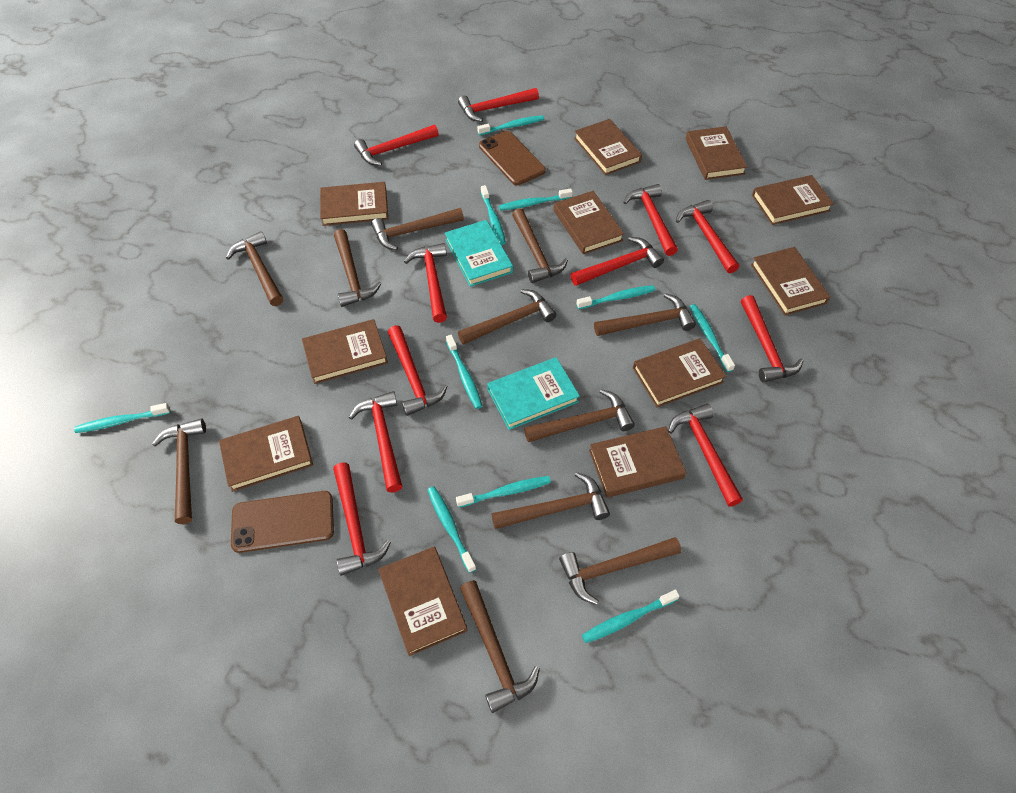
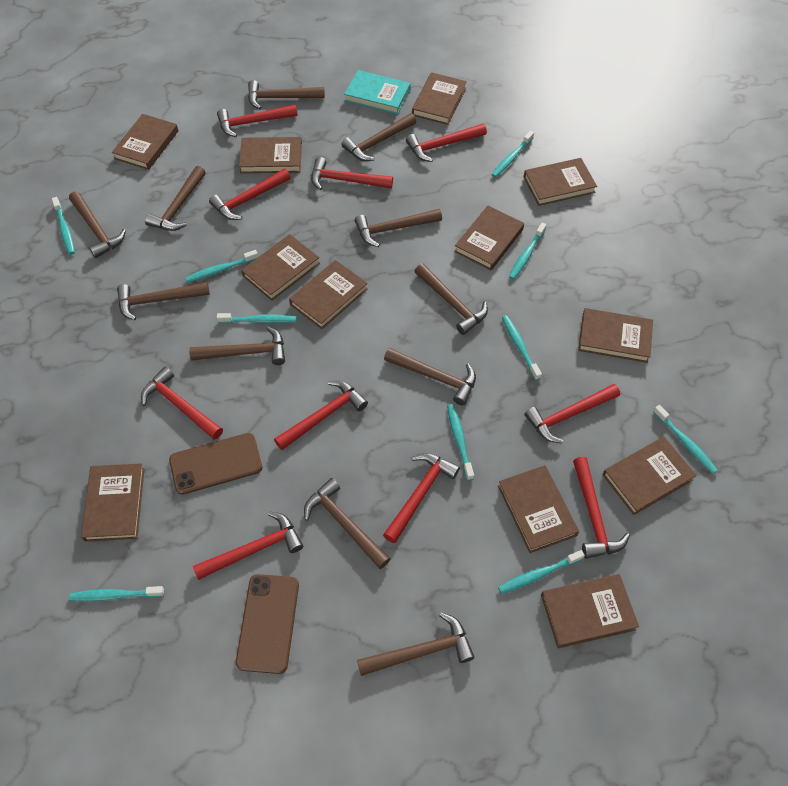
brown book: [219,416,313,492] [302,319,388,384] [320,182,388,226] [378,547,467,656] [554,191,624,254] [574,119,642,175] [589,426,686,498] [633,338,726,407] [686,126,747,180] [751,247,830,315] [752,175,834,225] = 11 -> [81,463,144,542] [112,114,178,170] [239,137,302,173] [241,234,320,301] [289,260,368,329] [412,72,467,125] [454,205,524,270] [498,465,579,553] [524,158,597,206] [541,574,639,648] [578,308,653,363] [602,437,696,515] = 12
red hammer: [333,462,391,576] [349,391,403,492] [354,125,439,166] [388,325,447,416] [404,243,447,323] [458,88,539,122] [571,237,664,286] [623,184,678,256] [668,404,743,507] [676,200,739,273] [741,295,803,383] = 11 -> [141,366,223,440] [193,511,303,580] [209,169,291,220] [217,105,298,137] [274,381,368,450] [311,157,393,190] [383,453,460,543] [406,124,487,162] [524,384,620,444] [573,457,630,559] = 10
turquoise book: [445,220,513,287] [487,357,580,430] = 2 -> [344,70,411,114] = 1

